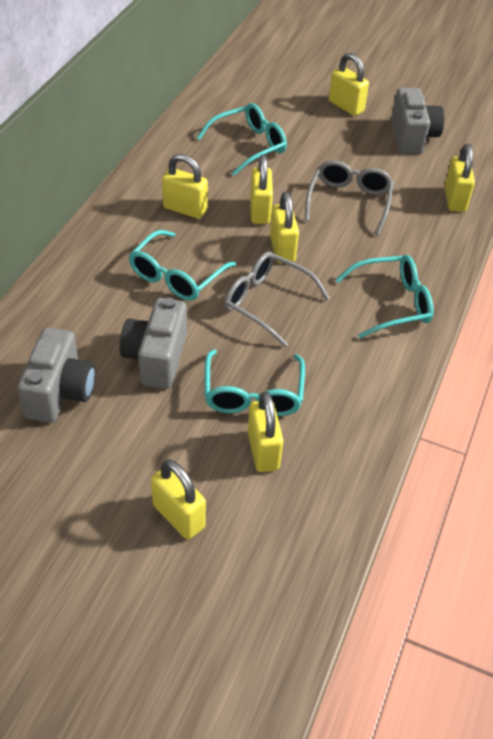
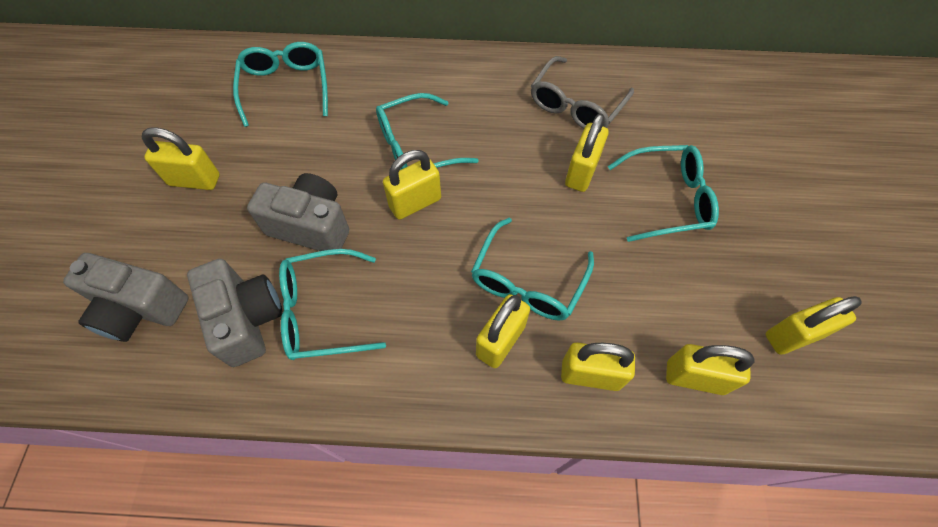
grey glasses: [224,251,330,347] [305,160,394,235] = 2 -> [531,56,634,129] = 1
turquoise glasses: [129,230,236,301] [197,103,287,176] [204,349,305,416] [335,255,433,338] = 4 -> [233,42,328,127] [279,249,386,360] [376,93,479,170] [471,218,594,321] [608,145,719,242] = 5

